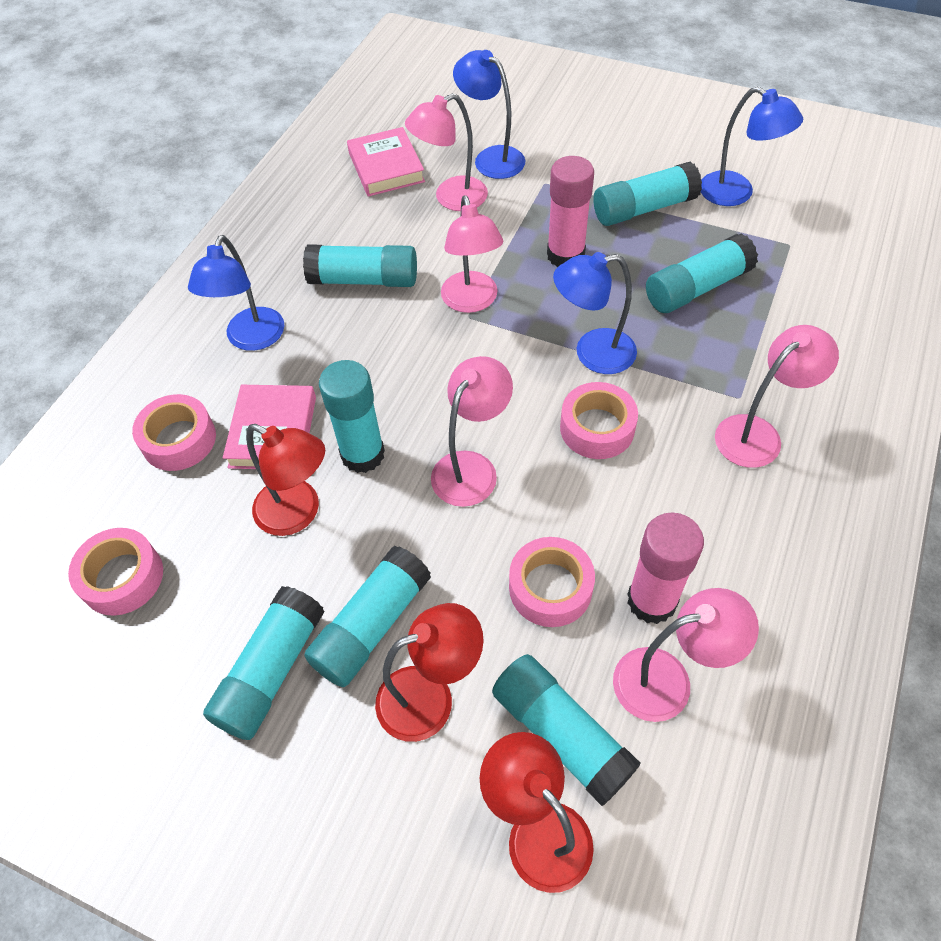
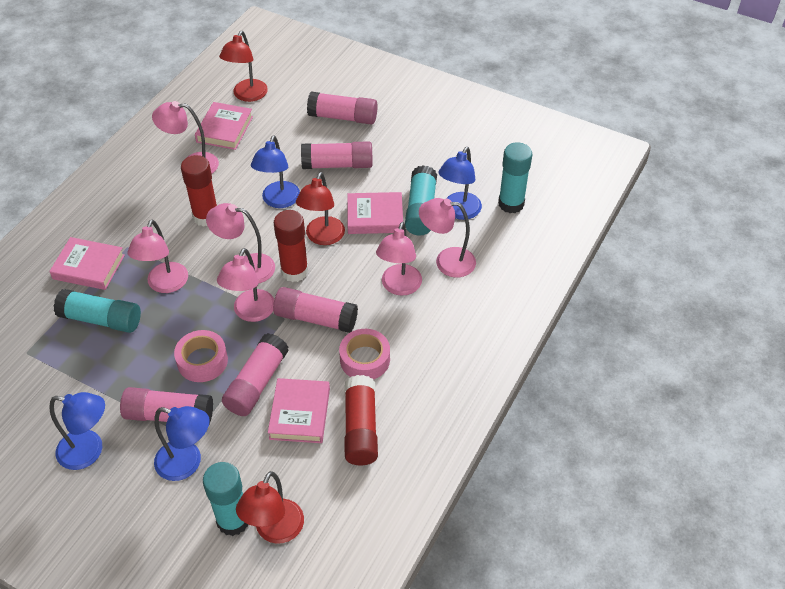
pink book: [223,385,316,469] [347,127,425,197] = 2 -> [49,237,125,290] [195,102,253,150] [268,378,330,443] [347,192,403,234] = 4
pink glue stick: [547,156,594,267] [627,512,704,624] = 2 -> [120,387,213,425] [222,333,289,416] [273,287,358,333] [301,141,373,169] [307,92,378,125] = 5
pink lamp: [405,93,488,211] [431,356,513,507] [441,195,503,313] [613,588,759,722] [715,325,839,468] = 5 -> [128,219,188,293] [152,101,219,174] [206,203,275,283] [217,248,274,322] [376,222,422,296] [419,198,476,278] = 6
pink tape: [68,528,163,616] [132,394,216,471] [509,537,595,627] [560,382,638,459] = 4 -> [174,330,228,382] [339,329,390,380] = 2
red glue stick: none = 0 -> [181,155,217,227] [274,210,308,282] [345,375,378,465] = 3
turquoise glue stick: [203,586,325,740] [303,244,417,287] [304,546,431,687] [319,360,385,473] [492,654,641,806] [593,161,702,226] [646,233,758,313] = 7 -> [54,289,141,333] [203,462,248,536] [405,165,437,235] [498,142,532,213] = 4

